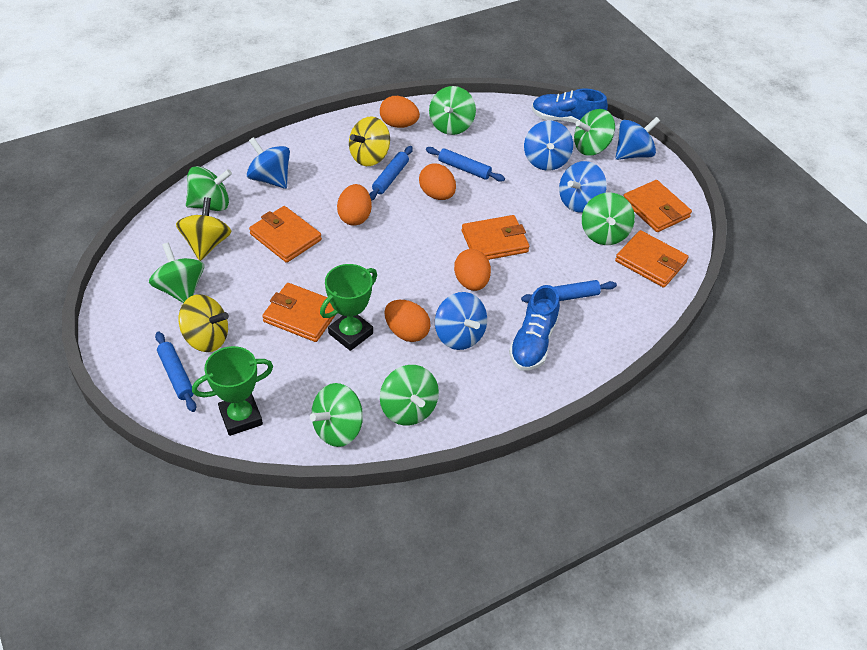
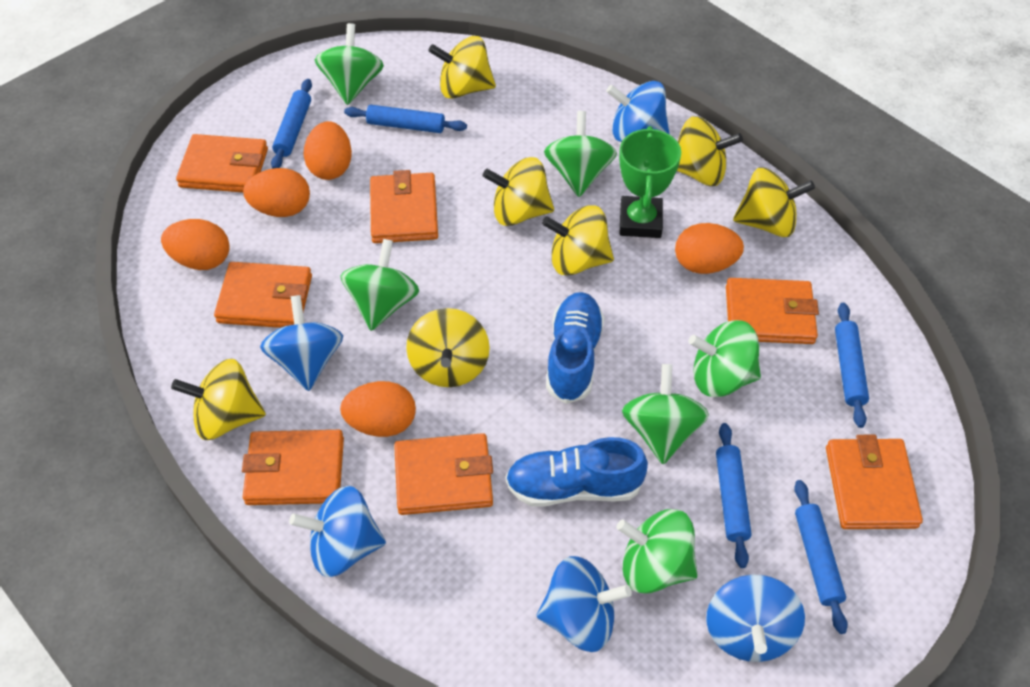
blue rolling pin: [155,331,196,412] [369,146,413,201] [426,147,505,182] [521,280,617,303] = 4 -> [271,79,312,169] [344,105,467,133] [716,423,752,568] [794,480,848,634] [835,303,869,428] = 5
green spinning top: [149,242,204,303] [186,166,232,211] [310,383,363,447] [380,365,439,425] [429,86,476,135] [574,109,615,156] [582,193,635,245] = 7 -> [315,23,384,105] [341,239,419,331] [544,111,617,197] [616,509,698,593] [622,364,709,464] [688,320,761,397] = 6
green trophy: [192,346,273,436] [320,264,377,351] = 2 -> [619,126,681,238] = 1
orange wallet: [249,206,322,263] [262,283,336,342] [462,215,530,260] [615,230,689,288] [623,180,692,232] = 5 -> [176,134,268,193] [214,262,312,328] [242,430,344,505] [370,170,438,243] [394,433,493,515] [726,278,819,344] [826,435,923,529] = 7
yellow spinning top: [176,197,232,261] [178,294,229,352] [349,116,390,166] = 3 -> [171,359,266,440] [406,308,490,387] [428,36,496,99] [483,157,554,226] [542,205,614,276] [677,116,743,186] [733,167,815,237] = 7

